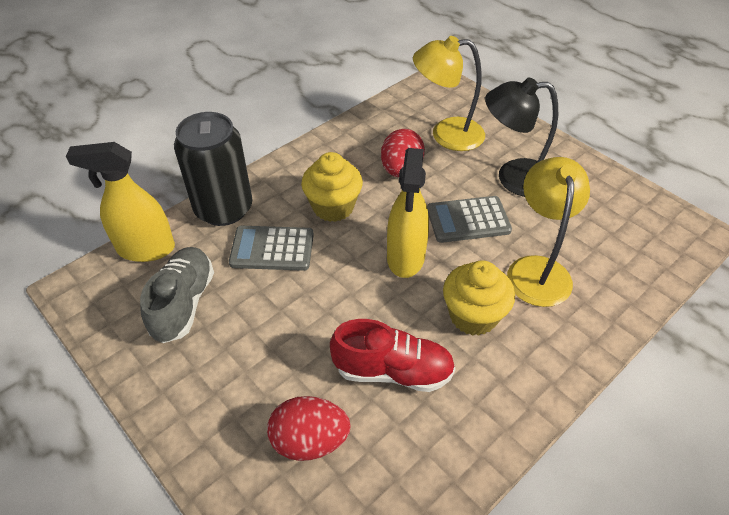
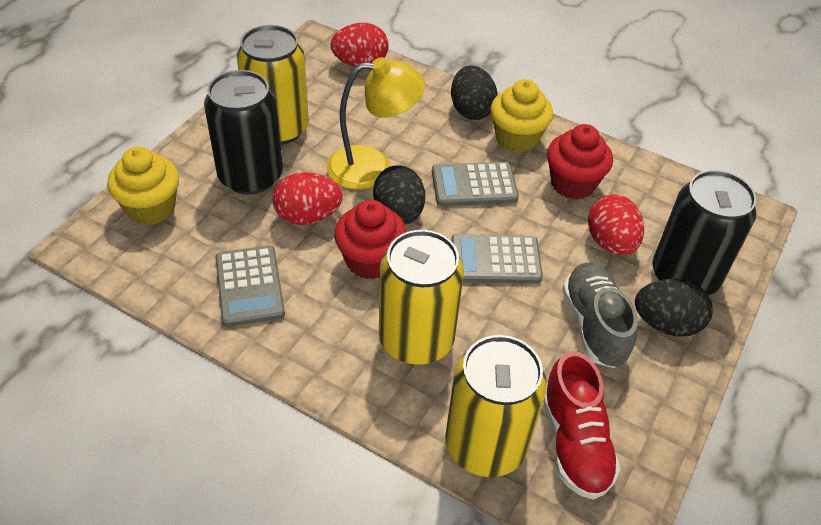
black can: [174,112,253,226] = 1 -> [204,70,283,194] [652,170,757,295] = 2
black egg: none = 0 -> [373,165,425,224] [451,66,498,120] [635,279,713,337] = 3
black lamp: [485,77,558,197] = 1 -> none = 0
grey calculator: [229,226,314,271] [427,196,512,243] = 2 -> [215,246,285,327] [432,162,519,206] [451,234,543,284] = 3
red cupcake: none = 0 -> [334,200,407,280] [547,124,613,200] = 2
red egg: [267,396,351,461] [381,129,425,177] = 2 -> [272,172,343,225] [330,23,389,67] [588,194,644,255] = 3
yellow can: none = 0 -> [237,25,309,145] [379,230,464,365] [445,335,547,477] = 3
yellow lamp: [413,36,485,151] [507,157,590,307] = 2 -> [326,57,425,190] = 1
yellow spray bottle: [66,142,175,262] [387,148,429,278] = 2 -> none = 0

